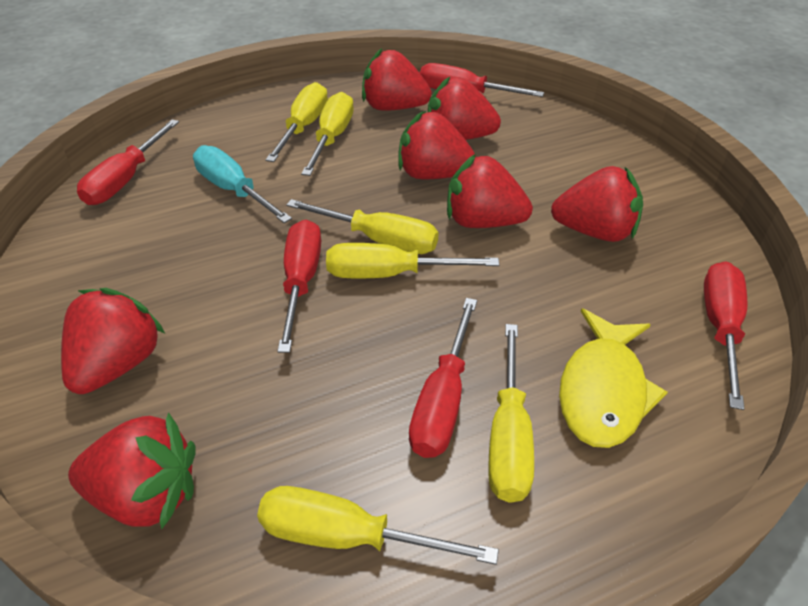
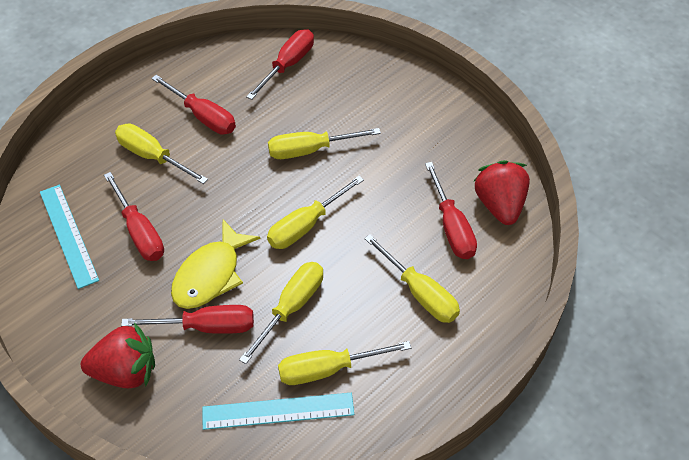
red strawberry: [61,288,165,394] [68,412,196,530] [362,48,432,111] [398,111,476,179] [428,77,501,140] [447,154,533,228] [551,166,643,242] = 7 -> [81,323,155,388] [473,160,530,225] = 2
turquoise ruler: none = 0 -> [40,185,99,289] [202,393,354,430] = 2
turquoise screwdriver: [193,145,292,223] = 1 -> none = 0

